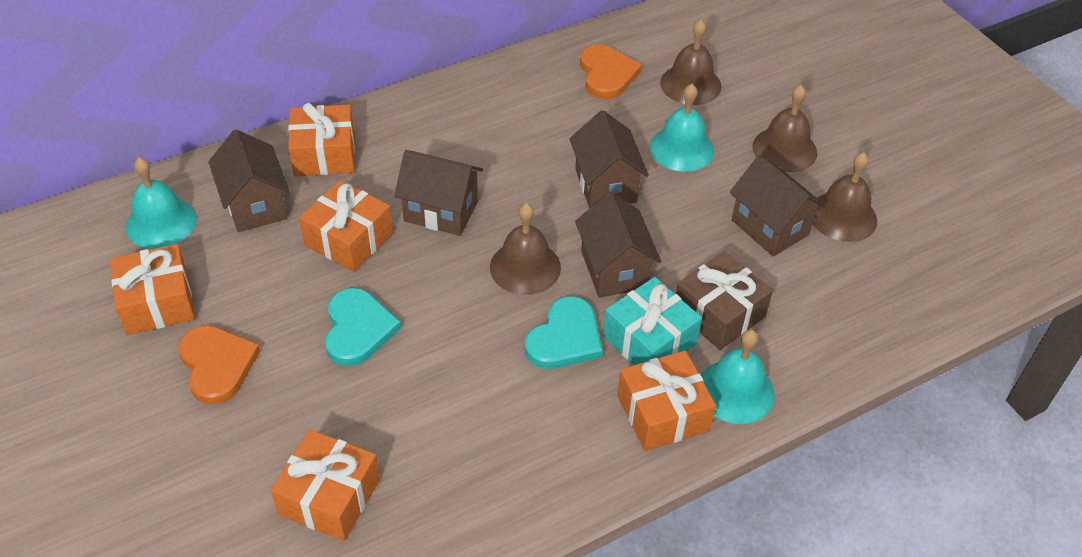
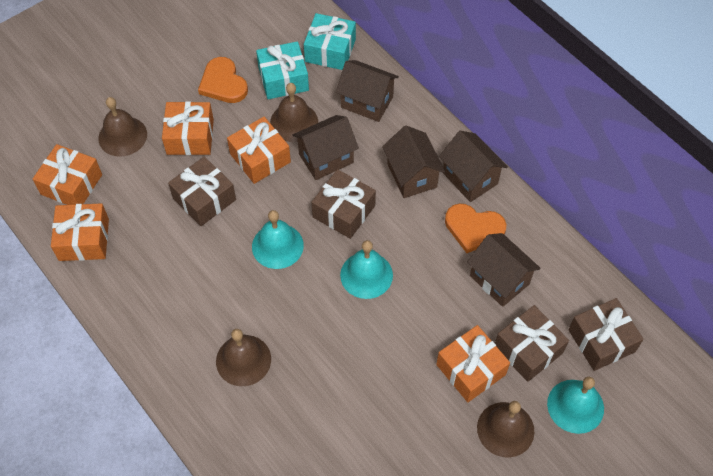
brown gift: [676,251,773,350] = 1 -> [168,157,236,226] [311,169,376,239] [495,305,569,382] [568,298,644,371] = 4
turquoise gift: [603,277,702,365] = 1 -> [256,41,309,99] [304,13,356,70] = 2
turquoise heart: [325,288,401,366] [525,296,603,369] = 2 -> none = 0

